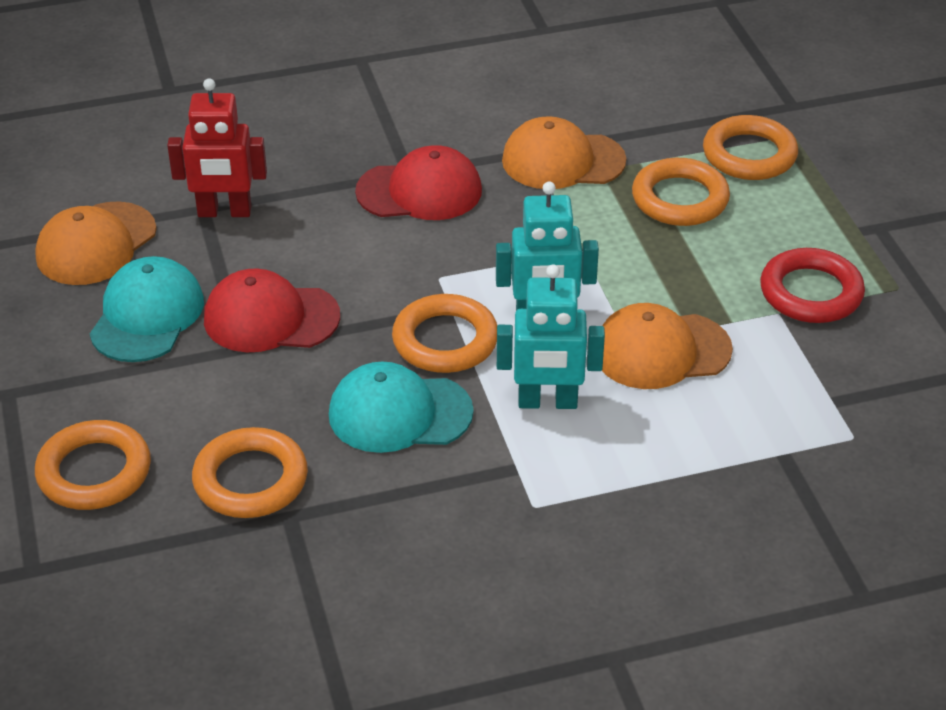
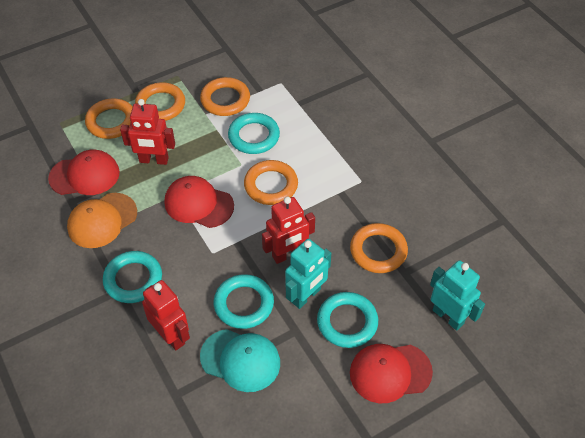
orange cap: [35,201,157,285] [502,116,626,189] [602,303,733,389] = 3 -> [67,193,137,248] = 1
red cap: [204,268,340,352] [355,145,482,220] = 2 -> [48,150,120,195] [164,176,234,228] [350,344,433,403] = 3
red ring: [760,248,865,323] = 1 -> none = 0
red robot: [167,78,267,217] = 1 -> [120,99,175,165] [142,280,190,350] [262,197,315,264] = 3
turquoise cap: [90,256,204,362] [329,362,474,453] = 2 -> [200,329,280,392] = 1
turquoise ring: none = 0 -> [103,251,162,303] [214,274,274,329] [228,113,280,154] [317,292,378,348] = 4

